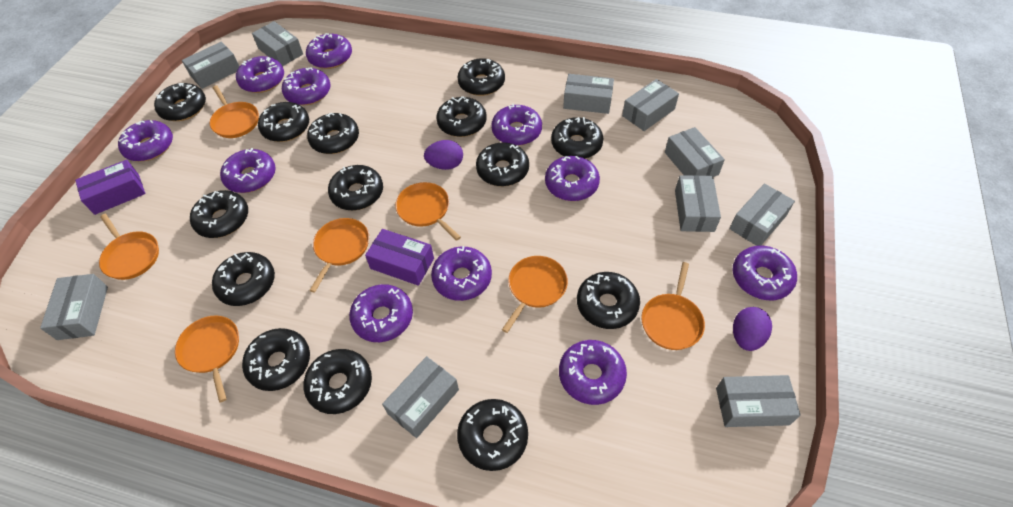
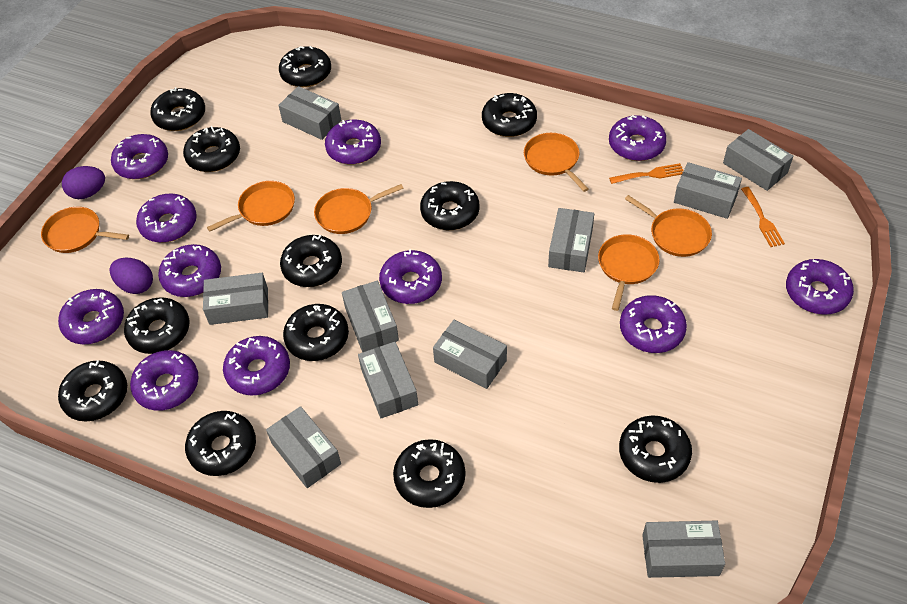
black donut: [154,83,206,121] [190,190,248,238] [212,252,275,306] [242,328,310,391] [258,102,309,142] [303,349,372,414] [307,113,359,154] [328,165,383,211] [436,96,487,137] [457,58,505,96] [457,399,528,471] [476,142,529,186] [551,117,603,159] [577,272,640,329] = 14 -> [58,360,127,422] [124,297,189,354] [150,87,205,131] [183,126,240,172] [185,411,256,476] [279,46,331,87] [280,235,342,287] [283,304,349,361] [393,439,466,508] [420,181,479,230] [482,93,537,137] [619,415,692,483] = 12
orange fork: none = 0 -> [609,163,684,184] [741,187,785,247] = 2
orange pan: [99,214,159,280] [175,316,239,403] [210,85,259,138] [309,218,369,292] [395,182,461,241] [502,256,568,333] [641,262,705,350] = 7 -> [41,207,129,253] [207,181,295,232] [314,184,403,234] [524,133,589,192] [598,234,660,311] [625,195,712,257] = 6
purple box: [75,160,145,215] [365,229,434,286] = 2 -> none = 0

